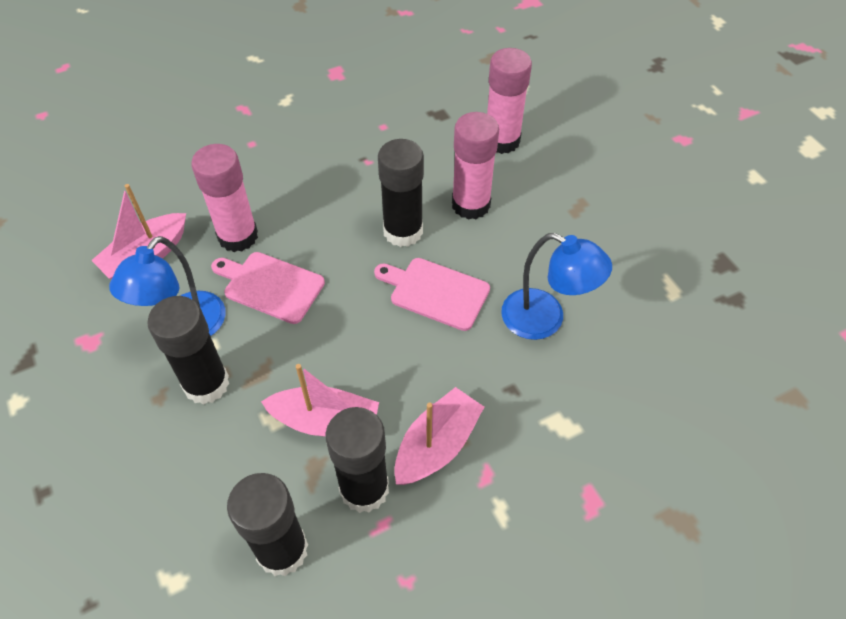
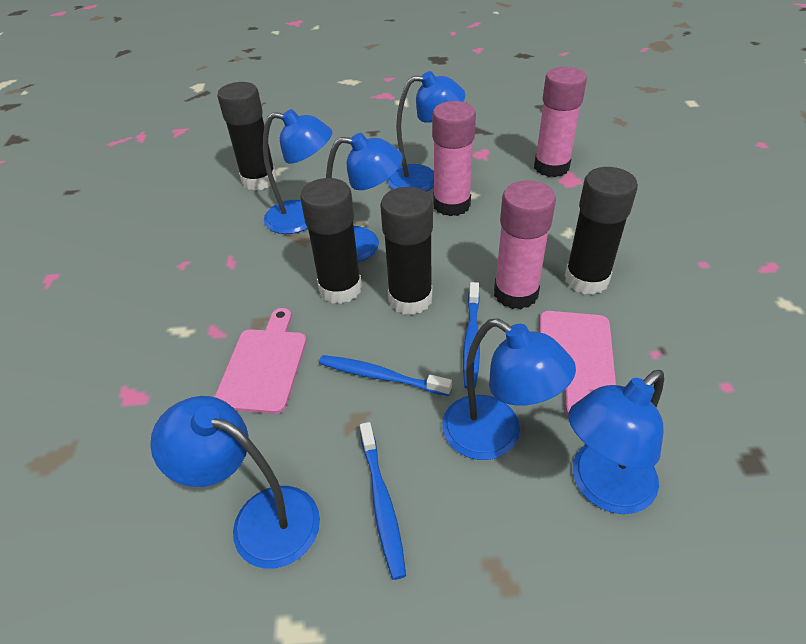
blue lamp: [109,236,226,336] [501,233,612,340] = 2 -> [150,396,320,568] [263,109,332,234] [326,133,403,262] [387,71,465,192] [442,318,576,460] [568,370,664,514] = 6
blue toothbrush: none = 0 -> [319,355,452,396] [360,422,406,580] [463,282,480,389] = 3
pink boat: [91,184,186,279] [261,364,379,437] [394,387,484,485] = 3 -> none = 0

